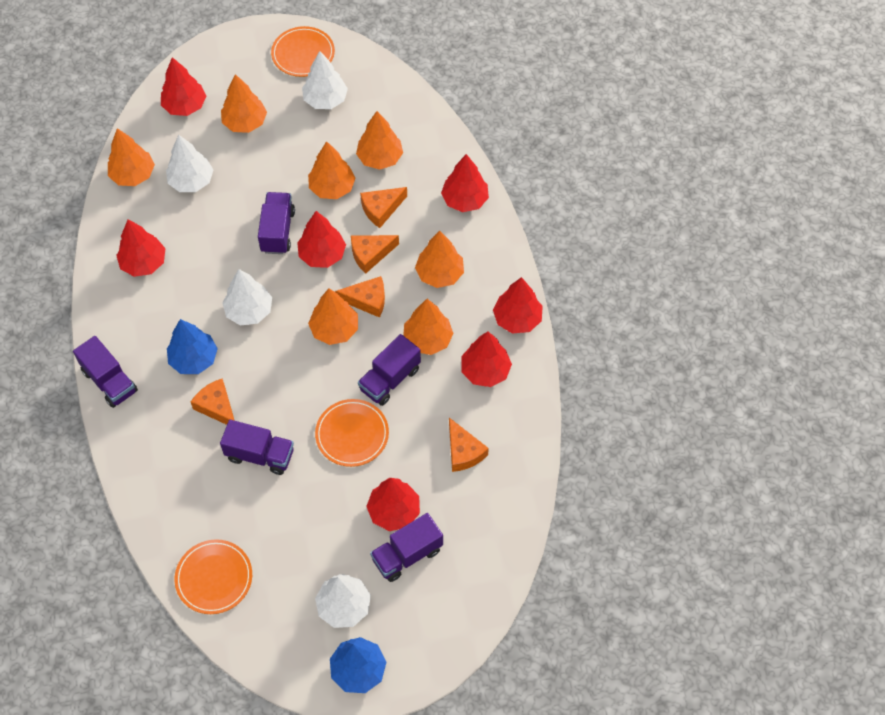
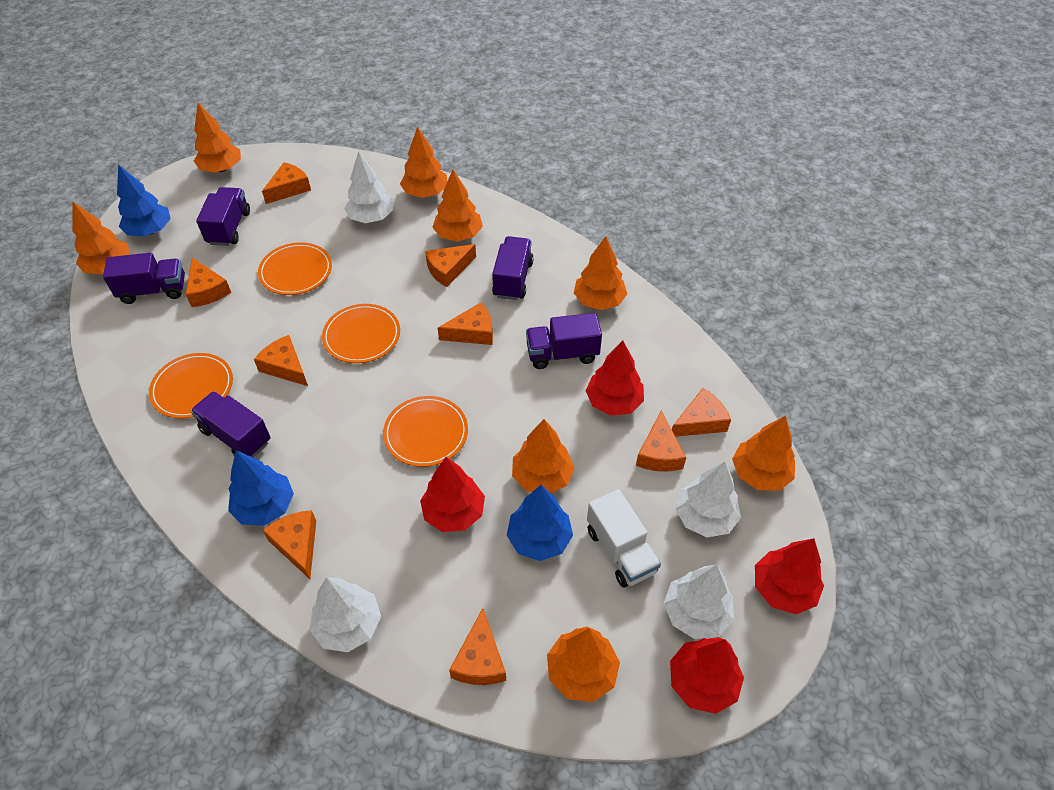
blue tree: [167,319,218,374] [330,637,387,693] = 2 -> [117,165,171,237] [228,450,294,526] [507,485,573,561] = 3
orange cheese: [191,378,235,425] [335,276,385,318] [351,235,399,274] [360,187,407,228] [449,418,489,472] = 5 -> [186,258,231,307] [254,335,308,386] [262,162,311,204] [262,510,316,579] [425,244,476,287] [438,302,493,345] [449,608,506,685] [636,410,686,472] [672,388,731,437] = 9
orange plate: [175,539,252,614] [271,26,335,77] [315,399,389,467] = 3 -> [149,353,233,419] [258,242,332,295] [322,304,400,363] [383,396,468,467] = 4
orange tree: [108,128,155,186] [221,74,267,133] [308,141,356,199] [308,289,358,345] [356,111,403,170] [403,299,454,355] [415,231,464,288] = 7 -> [72,202,130,274] [194,103,241,173] [400,126,447,198] [432,170,483,242] [512,419,574,493] [547,626,620,702] [574,236,627,310] [732,415,795,491] = 8
red tree: [116,220,166,277] [161,57,206,116] [297,211,346,268] [366,478,420,531] [441,154,489,212] [461,331,512,387] [493,277,543,334] = 7 -> [420,457,485,532] [585,340,644,416] [670,637,744,714] [755,538,824,614] = 4
white truck: none = 0 -> [587,489,661,588] = 1

